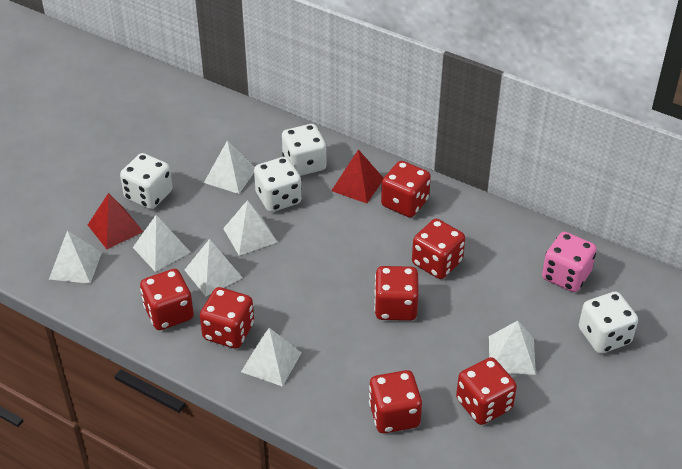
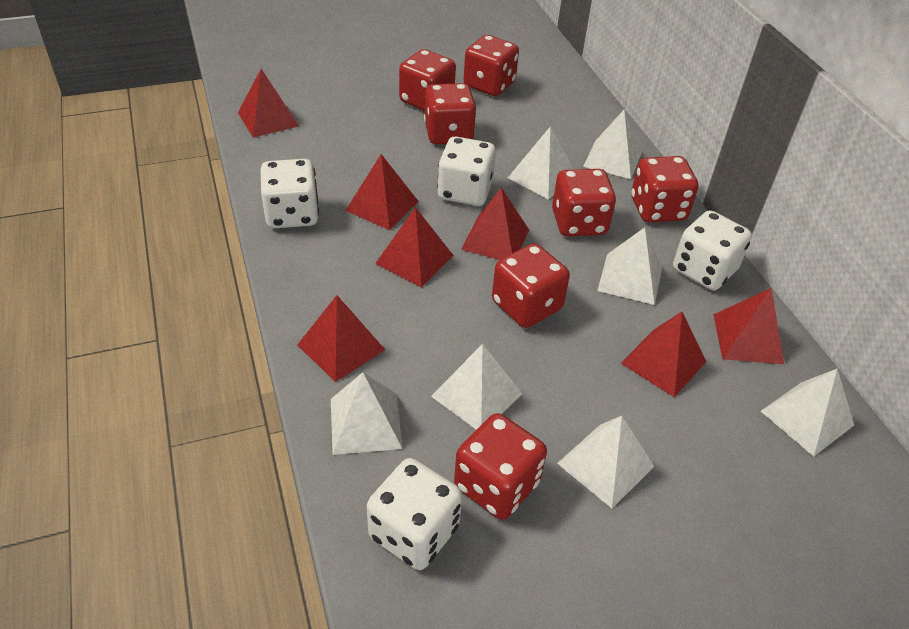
pink dice: [542,232,597,292] = 1 -> none = 0
red pyramid: [88,193,143,249] [331,149,383,204] = 2 -> [238,69,299,138] [297,295,385,382] [345,154,419,230] [375,207,454,287] [461,188,529,260] [621,312,706,397] [713,288,784,364] = 7

